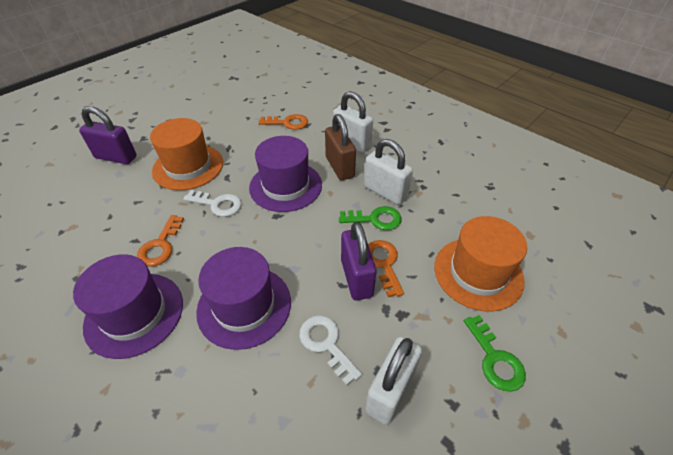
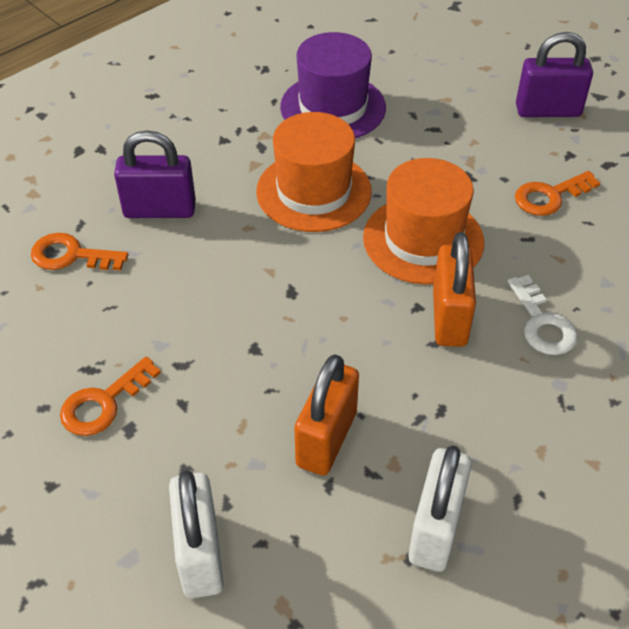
brown padlock: [325,114,356,180] = 1 -> none = 0
green key: [339,206,402,230] [464,315,526,392] = 2 -> none = 0
orange padlock: none = 0 -> [294,354,359,476] [433,232,476,347] = 2
purple hat: [73,254,183,359] [196,247,291,350] [249,136,322,212] = 3 -> [280,32,386,138] = 1
white key: [183,190,242,217] [299,315,362,386] = 2 -> [507,275,578,355] = 1
white padlock: [333,91,373,153] [364,139,413,205] [365,336,422,425] = 3 -> [169,470,224,598] [408,445,472,572] = 2

